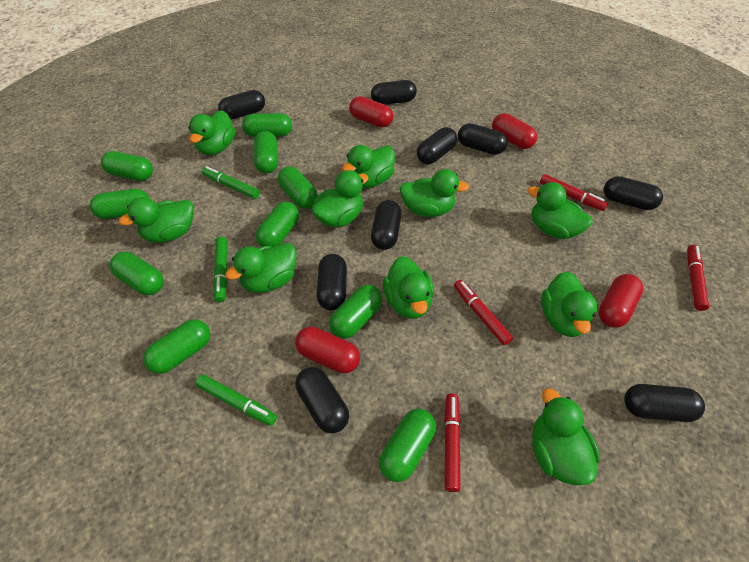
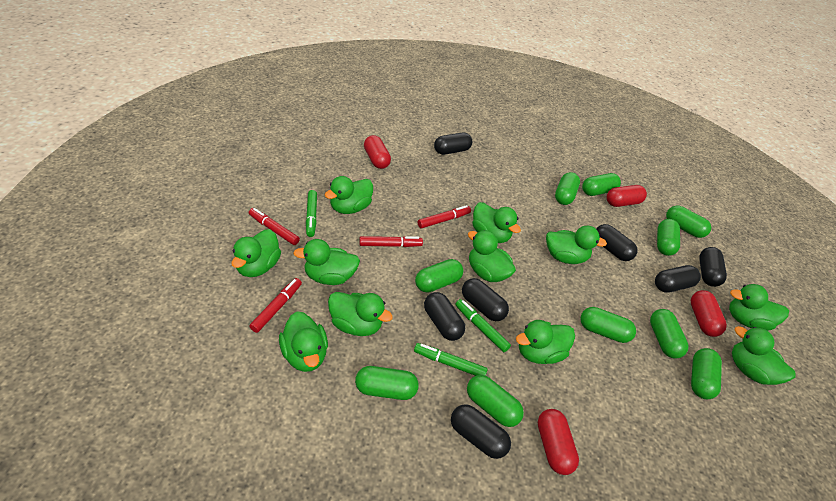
black capsule: [218,90,265,120] [295,367,349,434] [317,254,347,311] [371,80,417,105] [371,200,401,250] [417,127,457,164] [458,123,508,155] [604,176,663,210] [624,384,705,422] = 9 -> [424,292,465,341] [434,133,472,155] [451,404,511,459] [462,278,509,321] [596,224,638,261] [655,265,701,293] [699,247,727,287] = 7
green duck: [118,197,194,243] [189,110,235,155] [225,243,296,293] [311,170,369,228] [342,145,395,188] [383,256,434,319] [399,169,469,217] [527,182,593,239] [532,388,600,485] [541,271,598,337] = 10 -> [231,229,281,277] [279,312,328,372] [293,239,360,285] [325,176,373,214] [328,292,393,336] [468,230,516,282] [472,202,521,243] [516,320,575,364] [546,226,607,264] [729,284,789,330] [732,326,796,385] = 11

